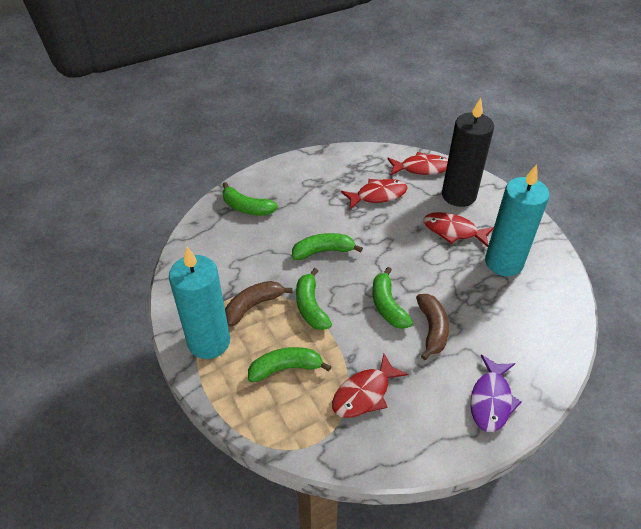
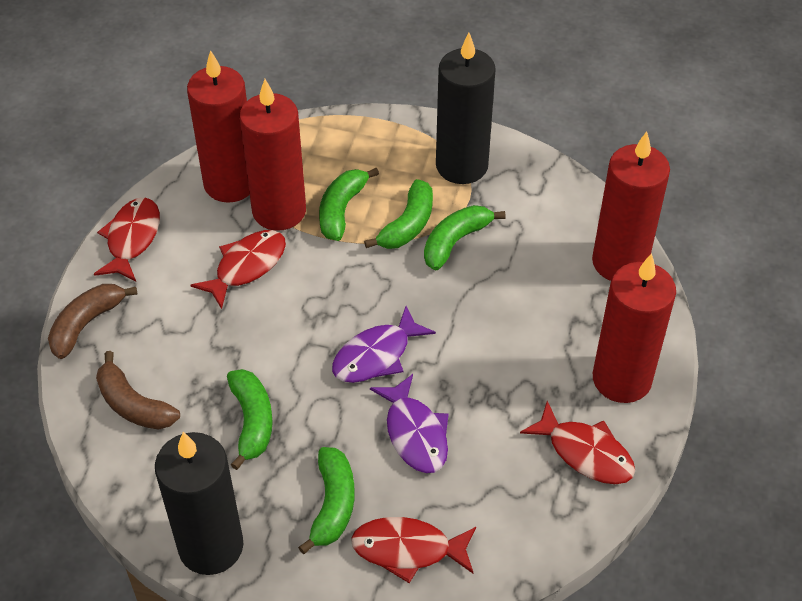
black candle: [442,98,494,207] = 1 -> [155,432,243,575] [436,33,496,184] = 2
purple fish: [470,355,522,432] = 1 -> [332,306,436,383] [370,374,449,473] = 2
red candle: none = 0 -> [187,50,250,203] [239,79,306,231] [592,131,670,281] [593,253,676,403] = 4
turquoise candle: [169,247,230,359] [485,164,549,276] = 2 -> none = 0

